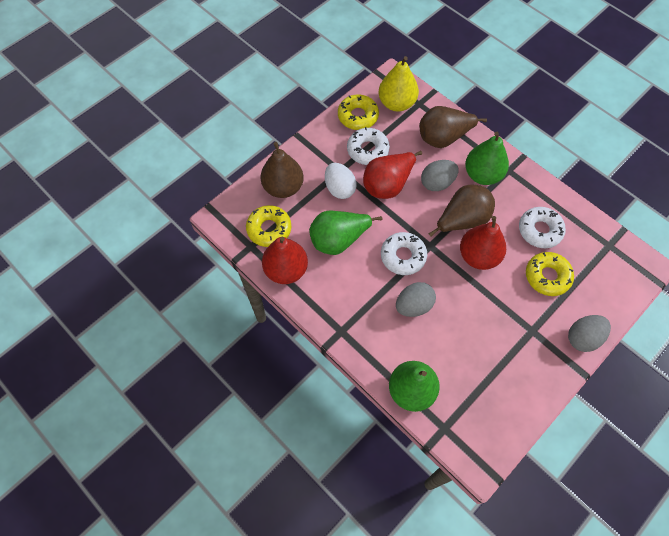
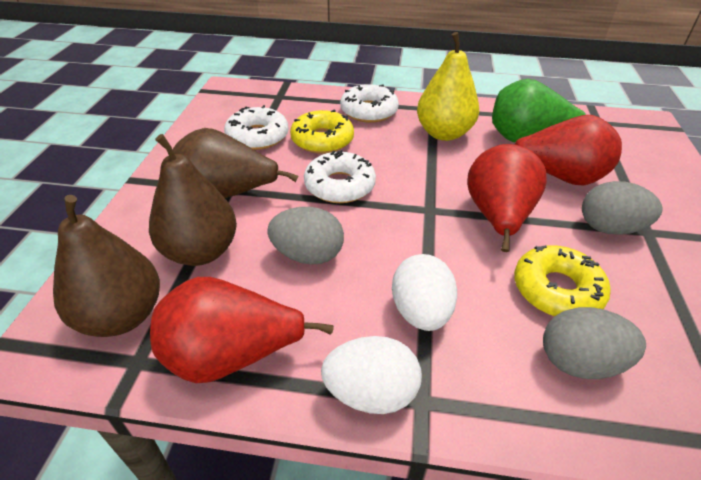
green pear: [309,211,382,255] [389,361,440,412] [465,132,509,185] = 3 -> [492,79,586,142] = 1
white egg: [325,163,356,199] = 1 -> [321,336,422,414] [392,254,457,331] = 2
yellow donut: [246,205,291,247] [338,95,379,130] [526,252,574,296] = 3 -> [290,110,354,154] [514,245,611,316] = 2

